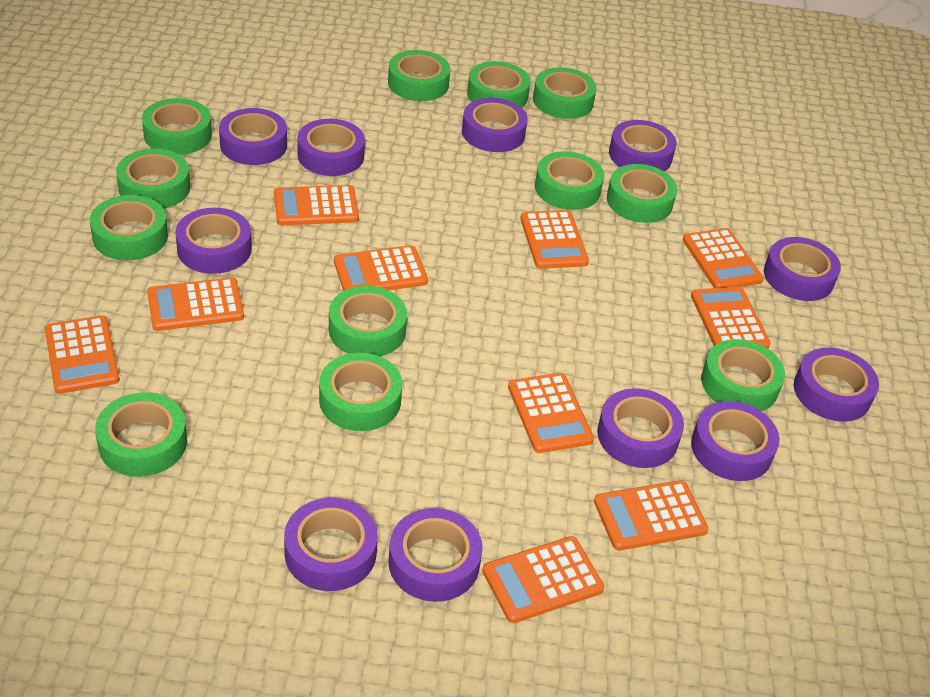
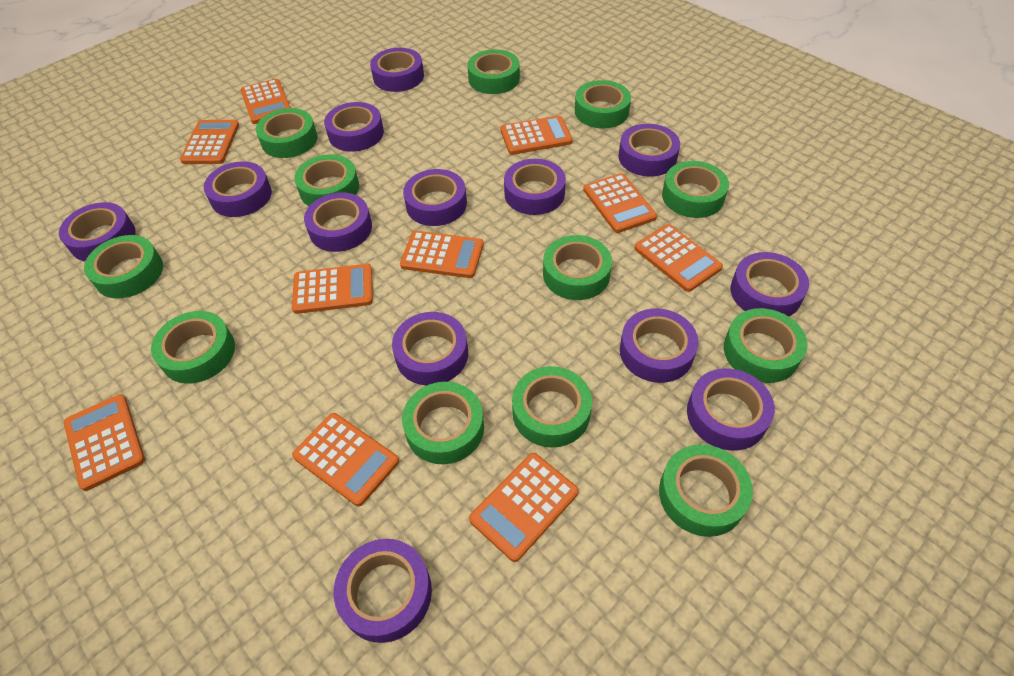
purple tape: [175,208,252,274] [219,108,287,165] [284,498,378,591] [297,119,365,176] [388,508,483,602] [462,98,528,152] [597,388,684,468] [609,120,676,171] [691,401,780,481] [764,237,841,301] [794,348,879,422] = 11 -> [59,202,136,261] [204,161,272,217] [304,193,372,252] [324,102,384,152] [334,539,432,643] [370,48,424,92] [392,312,468,386] [403,169,467,226] [504,159,566,215] [618,124,680,177] [620,309,699,383] [687,369,775,451] [731,252,809,316] = 13

